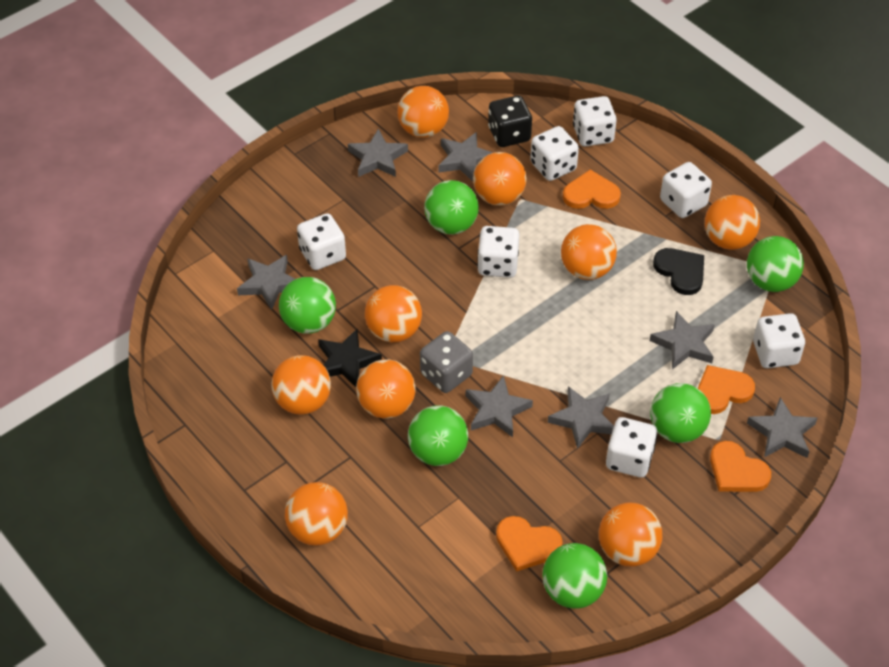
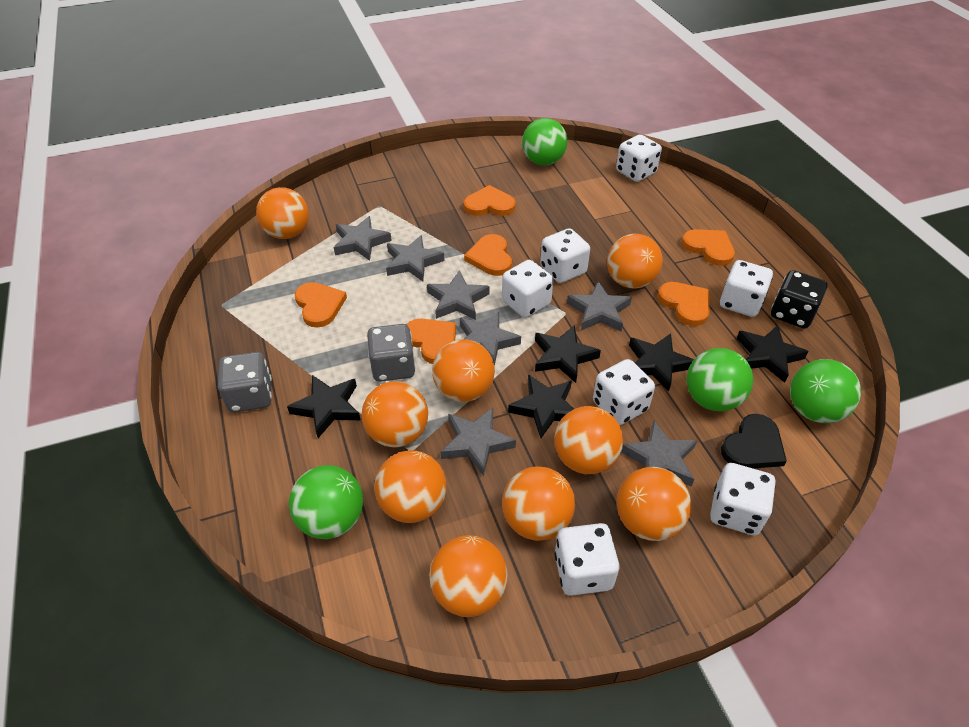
black star: [318,329,382,387] = 1 -> [287,375,360,438] [508,375,574,438] [535,325,601,383] [629,333,694,392] [736,325,809,383] = 5
green ball: [279,277,336,334] [408,405,468,466] [424,180,479,235] [542,543,607,609] [650,383,711,443] [747,236,804,292] = 6 -> [289,465,363,539] [522,118,568,165] [687,348,753,412] [790,359,861,423] = 4
grey dice: [420,331,473,393] = 1 -> [218,352,272,412] [367,324,415,382] = 2
orange heart: [496,516,563,572] [563,170,621,209] [698,365,755,414] [710,441,771,492] = 4 -> [295,282,347,328] [407,319,456,364] [464,185,516,216] [464,234,512,276] [658,282,709,326] [682,229,735,266] = 6

